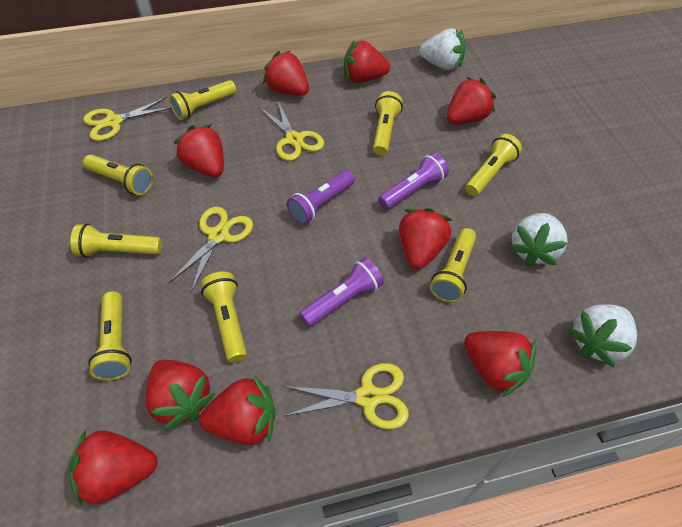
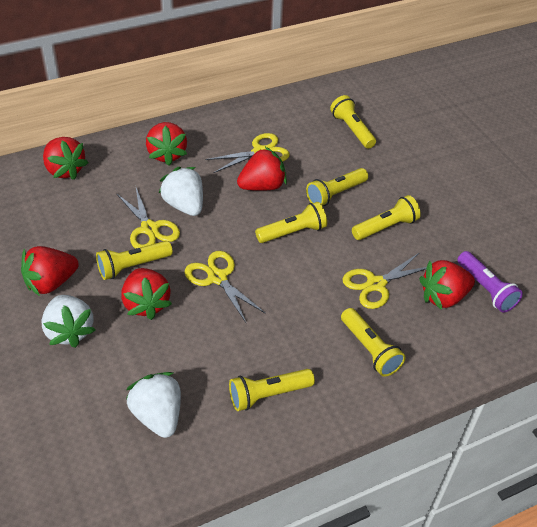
purple flashlight: [287,170,355,225] [299,258,384,327] [378,153,449,210] = 3 -> [458,251,523,313] = 1
red strawberry: [69,430,158,506] [146,360,215,431] [174,124,224,177] [199,374,275,445] [263,51,309,96] [344,40,390,83] [399,208,452,269] [447,77,496,124] [464,331,536,397] = 9 -> [21,246,79,296] [43,137,88,180] [121,268,172,320] [146,122,187,166] [237,147,287,191] [419,260,475,310] = 6
yellow flashlight: [70,223,162,258] [83,154,153,195] [88,291,132,381] [169,80,237,120] [201,271,247,363] [373,91,403,155] [430,228,476,303] [465,134,522,196] = 8 -> [96,241,173,280] [229,369,315,411] [255,202,327,243] [306,168,368,206] [330,95,376,149] [341,308,405,377] [352,195,421,240] = 7

